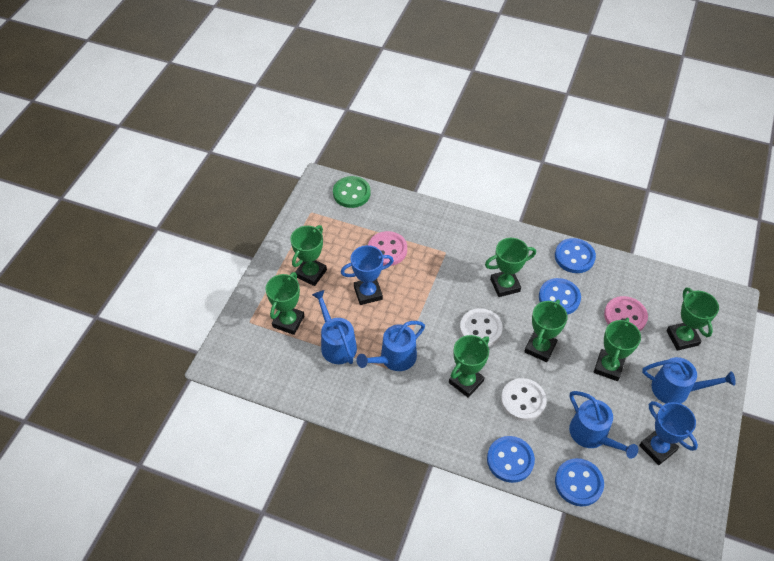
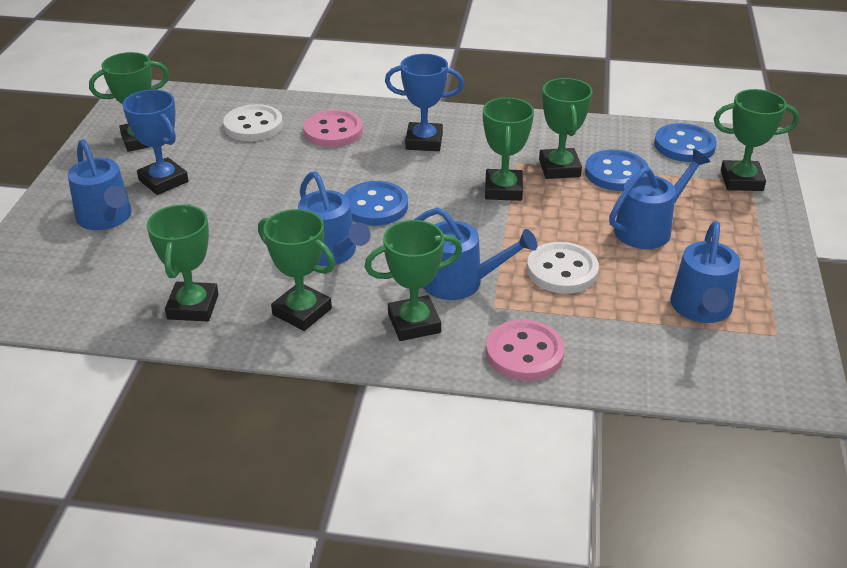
blue button: [487,436,535,483] [539,278,581,315] [555,238,596,273] [555,458,604,506] = 4 -> [344,181,408,226] [585,150,649,191] [654,123,717,162] = 3
blue watering can: [312,290,357,364] [356,321,425,371] [569,391,638,459] [642,357,736,404] = 4 -> [68,139,132,230] [298,171,371,266] [414,208,537,300] [609,149,710,249] [670,221,740,323] = 5
green button: [333,176,371,208] = 1 -> none = 0

